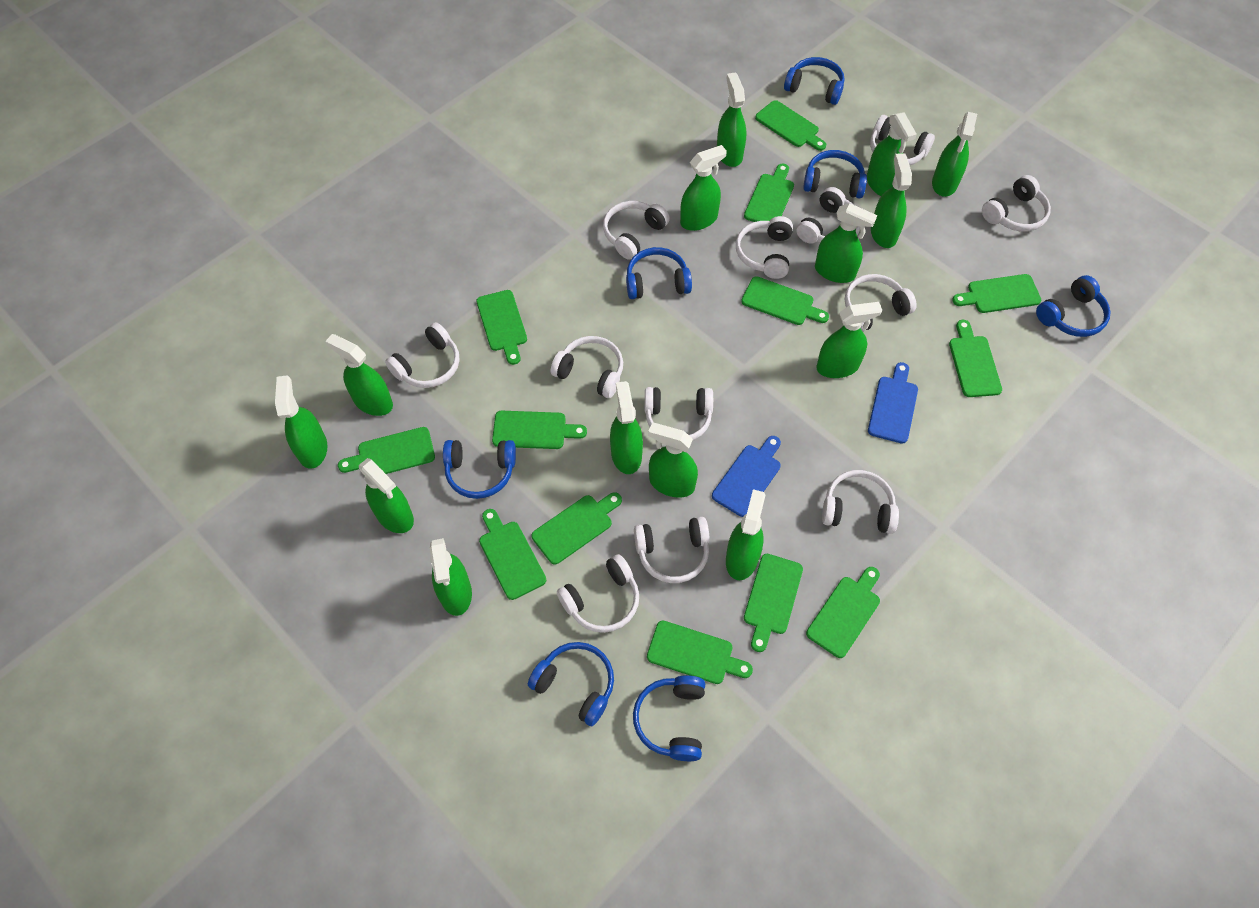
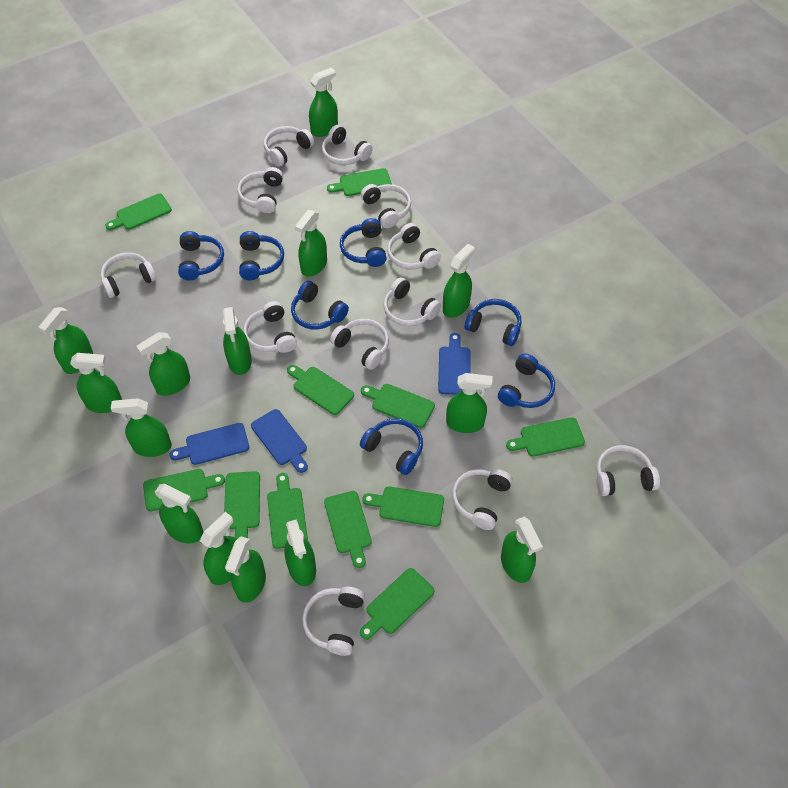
blue cutting board: [712,436,781,517] [868,362,918,444] = 2 -> [169,423,249,465] [251,409,308,473] [438,333,471,395] = 3
green cutting board: [338,427,435,476] [476,290,527,365] [479,509,546,600] [492,411,587,449] [531,492,622,564] [647,620,753,684] [741,276,829,325] [744,163,794,222] [744,554,803,652] [755,100,826,151] [806,567,880,658] [949,320,1002,397] [952,274,1041,313] = 13 -> [105,194,172,230] [143,469,225,511] [224,471,260,539] [267,473,308,549] [287,365,354,415] [324,491,372,568] [327,168,392,196] [360,568,434,640] [361,384,435,428] [362,486,444,527] [506,417,585,457] = 11

